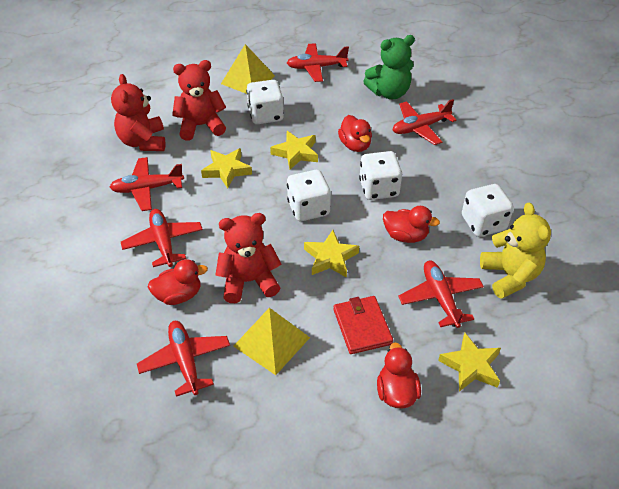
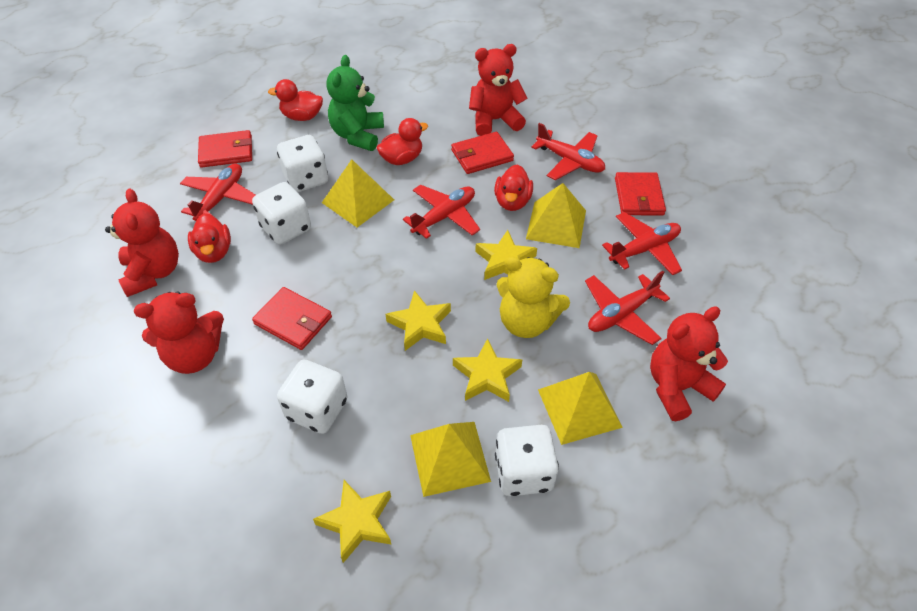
red plane: [110,157,184,211] [121,209,203,267] [137,321,230,397] [287,43,349,82] [393,99,456,145] [398,261,484,328] = 6 -> [180,163,255,221] [403,185,480,239] [531,123,605,180] [585,271,670,345] [602,212,682,275] = 5
red teddy bear: [111,74,166,151] [172,60,226,141] [216,213,281,303] = 3 -> [105,189,179,297] [134,291,224,374] [469,44,527,136] [650,306,728,421] = 4
red wallet: [333,296,393,354] = 1 -> [198,130,252,168] [252,287,332,350] [451,132,514,174] [615,172,666,216] = 4
yellow pyramid: [221,44,275,94] [234,308,310,375] = 2 -> [322,159,394,227] [410,422,491,497] [526,183,586,248] [538,372,623,445] = 4

